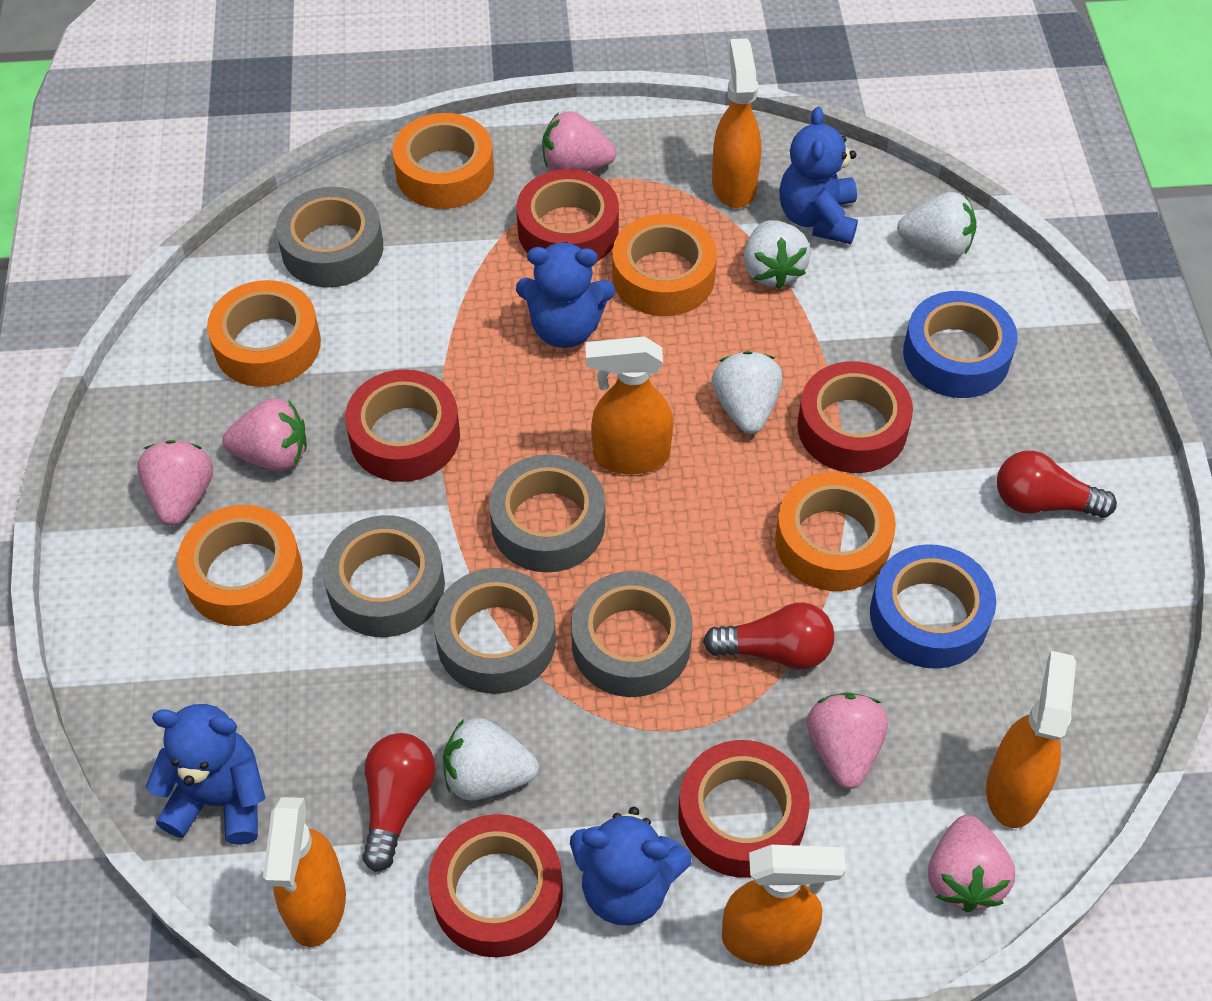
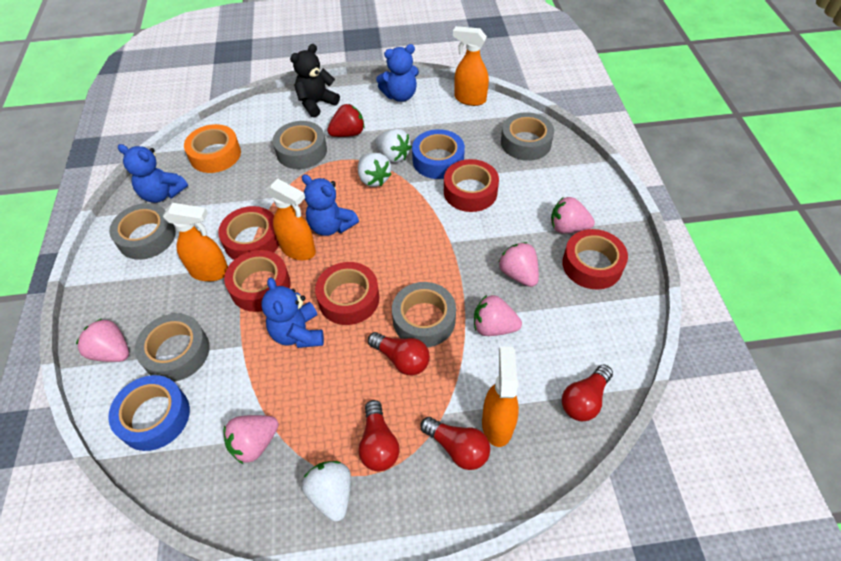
black teddy bear: none = 0 -> [290,44,340,117] = 1
orange spray bottle: [263,797,346,947] [585,336,673,474] [712,39,761,208] [722,845,846,966] [986,651,1076,828] = 5 -> [163,203,228,281] [266,178,316,260] [453,26,489,106] [482,346,519,447] = 4
orange tape: [177,505,303,626] [207,280,321,387] [392,113,494,209] [612,214,717,316] [775,472,896,591] = 5 -> [184,124,241,173] = 1
red light bulb: [362,733,435,872] [703,603,834,670] [997,451,1117,518] = 3 -> [358,400,400,471] [368,332,430,376] [420,417,490,470] [562,365,613,421] = 4
red strawberry: none = 0 -> [327,104,365,137] = 1
white strawberry: [443,718,539,801] [712,351,783,434] [744,220,811,289] [897,192,977,259] = 4 -> [302,461,351,522] [358,153,392,187] [376,129,412,163] = 3

